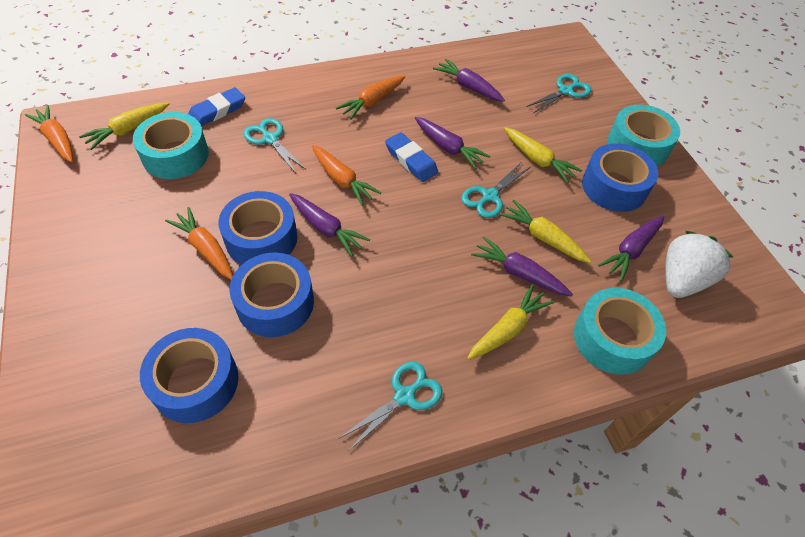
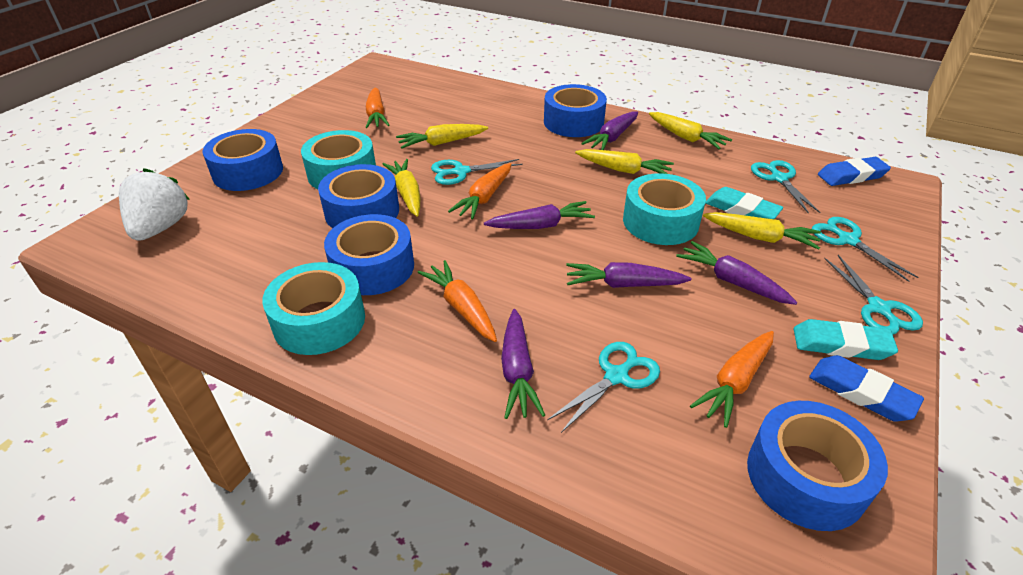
blue tape: [140,328,239,423] [218,191,297,265] [229,252,314,337] [582,143,658,212] = 4 -> [203,129,283,191] [318,164,399,228] [324,214,414,295] [544,84,607,137] [747,401,888,531] = 5
turquoise eraser: none = 0 -> [705,187,783,219] [794,319,898,360] = 2
turquoise scissors: [244,118,306,173] [338,362,442,451] [461,163,531,218] [526,74,591,113] = 4 -> [431,159,523,185] [547,342,660,433] [751,160,820,213] [812,217,919,282] [824,255,923,335] = 5
yellow carrot: [79,102,169,150] [467,284,554,360] [499,200,592,263] [504,127,582,183] = 4 -> [383,159,420,217] [396,124,488,149] [575,149,674,174] [649,112,732,149] [703,212,821,250] = 5

